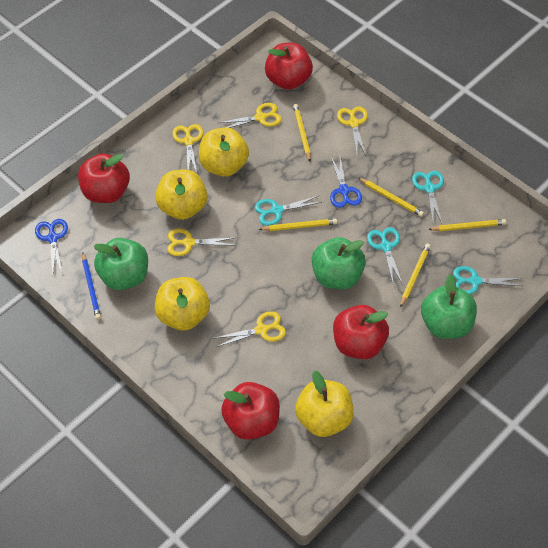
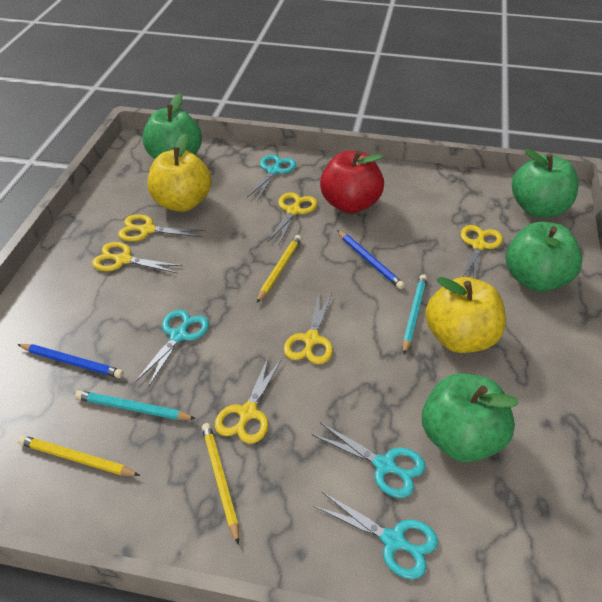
blue pencil: [82,253,101,320] = 1 -> [17,344,123,378] [337,230,405,289] = 2
blue scissors: [35,219,68,275] [330,157,362,208] = 2 -> none = 0
green apple: [94,238,148,290] [312,237,366,289] [421,274,477,339] = 3 -> [142,93,202,159] [422,373,519,462] [506,222,582,292] [512,149,579,218] = 4
red apple: [78,154,130,203] [221,382,280,440] [265,43,313,90] [333,305,389,359] = 4 -> [320,150,384,213] = 1
turquoise pencil: none = 0 -> [75,390,196,420] [403,274,427,354] = 2
yellow apple: [155,170,208,220] [155,277,210,330] [199,127,249,177] [295,371,354,437] = 4 -> [148,134,212,212] [425,277,506,353] = 2
yellow pencil: [259,219,337,231] [293,104,311,161] [359,178,424,217] [400,244,431,308] [428,219,506,231] = 5 -> [18,435,140,476] [202,423,239,545] [257,235,302,303] = 3
yellow scissors: [167,228,234,256] [172,124,203,173] [215,311,286,347] [219,103,282,128] [337,107,368,156] = 5 -> [92,242,183,273] [118,214,206,241] [215,356,282,444] [267,192,317,245] [284,293,333,364] [461,225,503,279] = 6

